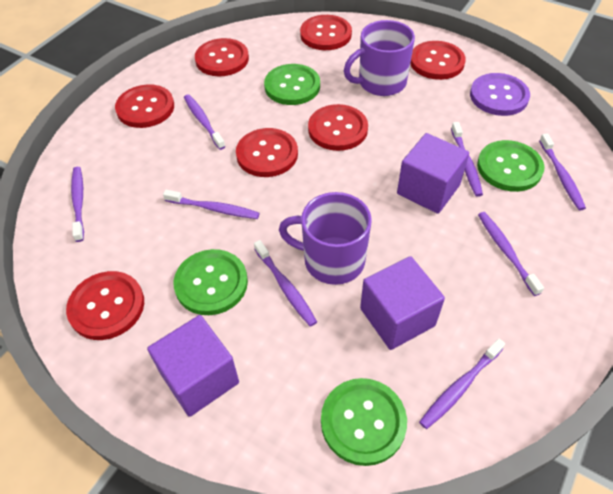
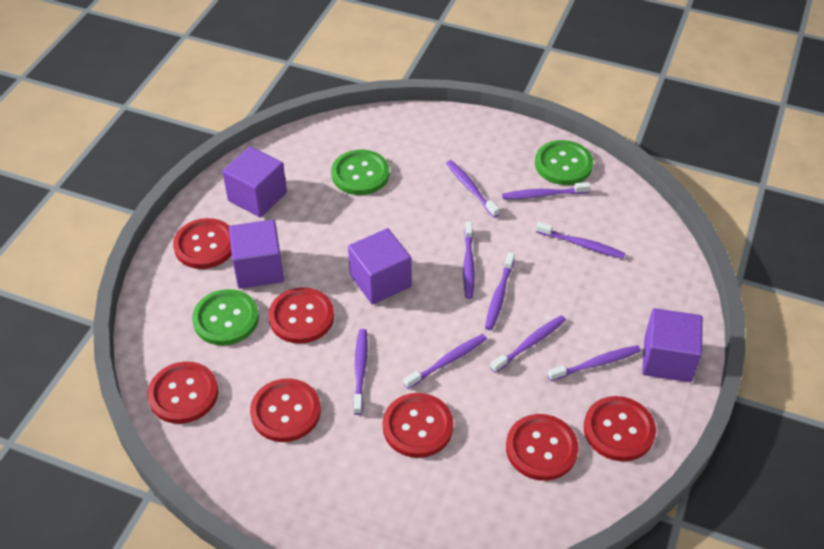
green button: [174,249,248,315] [264,64,320,105] [321,378,407,466] [477,140,545,192] = 4 -> [192,289,259,346] [331,150,389,195] [535,140,593,185] = 3
purple button: [470,73,530,116] = 1 -> none = 0
purple cube: [147,315,239,417] [360,256,445,350] [397,133,469,214] = 3 -> [222,146,287,217] [229,220,284,289] [348,228,411,305] [642,308,703,382] = 4
purple mug: [279,192,372,285] [344,20,415,96] = 2 -> none = 0
purple toothbrush: [71,167,84,242] [163,190,260,219] [184,94,225,150] [254,240,317,327] [419,338,505,429] [451,122,483,197] [478,212,544,296] [539,133,586,210] = 8 -> [353,329,368,415] [404,334,487,389] [446,160,499,218] [463,222,475,299] [485,252,515,330] [491,315,566,373] [502,182,591,199] [536,222,625,259] [548,345,641,381] = 9

